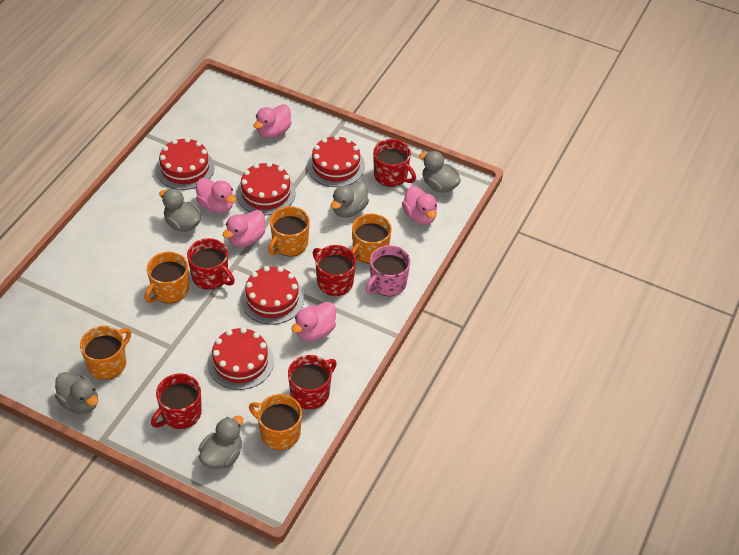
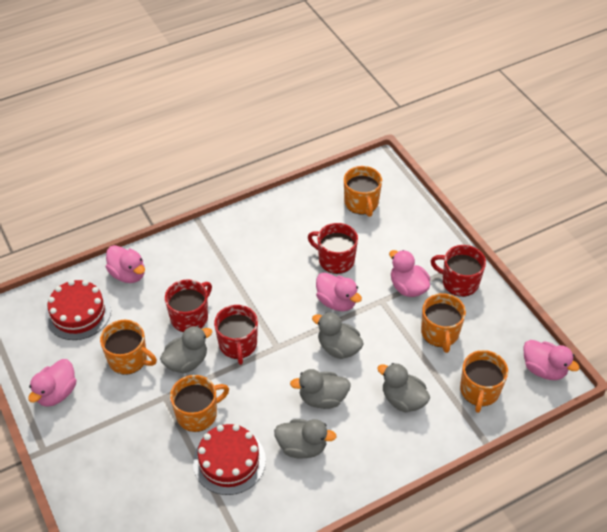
pink mug: [366,245,411,296] = 1 -> none = 0
red cake: [156,138,215,190] [207,327,274,390] [236,162,296,215] [241,266,304,324] [307,135,365,187] = 5 -> [45,280,111,340] [193,424,266,495] = 2
red mug: [151,374,202,429] [187,238,235,290] [288,355,337,410] [313,245,356,296] [373,139,416,187] = 5 -> [165,279,212,332] [214,305,258,365] [308,223,358,274] [431,245,486,297] = 4

